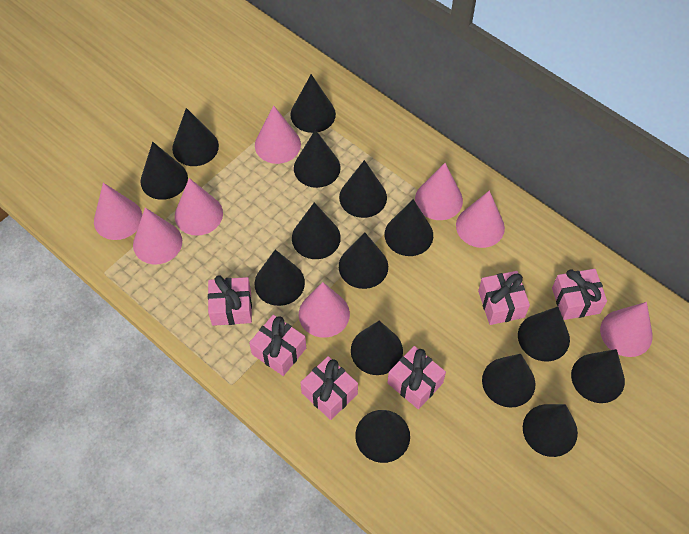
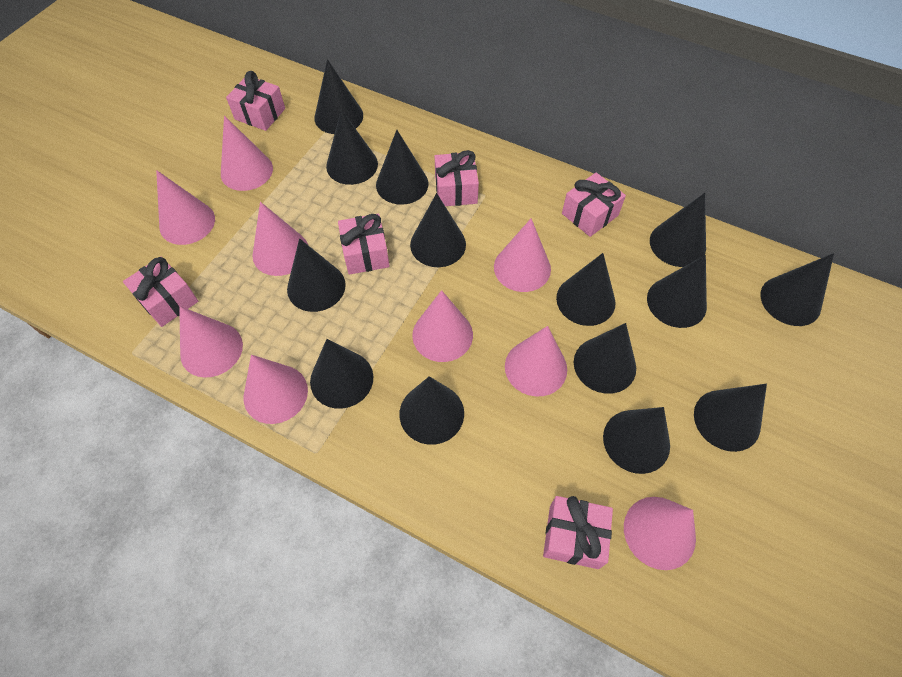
black cone: [141,142,188,200] [172,108,219,166] [255,250,305,306] [290,74,336,133] [292,202,341,259] [294,129,341,188] [339,160,387,218] [339,232,388,289] [351,321,403,375] [355,410,410,463] [385,199,433,256] [482,354,535,408] [518,307,570,362] [523,404,578,457] [571,349,625,403] = 15 -> [287,238,346,312] [310,339,373,409] [314,59,363,134] [326,109,378,185] [376,130,429,205] [399,376,464,445] [410,193,466,267] [556,253,615,326] [574,323,636,394] [603,407,670,474] [647,255,707,328] [650,193,706,267] [694,384,767,452] [761,253,834,326] = 14
pink cone: [94,183,142,240] [133,208,182,264] [175,178,223,236] [255,105,301,164] [299,282,350,338] [415,163,463,220] [456,190,505,248] [600,302,653,357] = 8 -> [156,170,215,245] [179,306,243,378] [221,116,273,191] [244,355,308,424] [252,202,308,276] [412,290,473,362] [494,219,551,292] [505,326,567,396] [624,497,696,570] = 9

